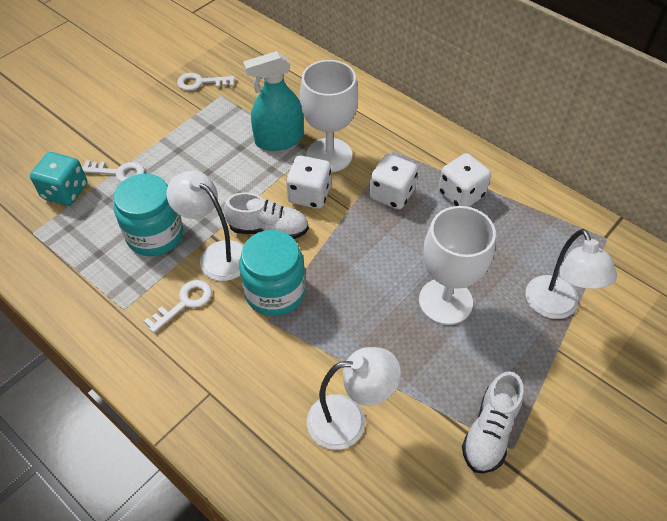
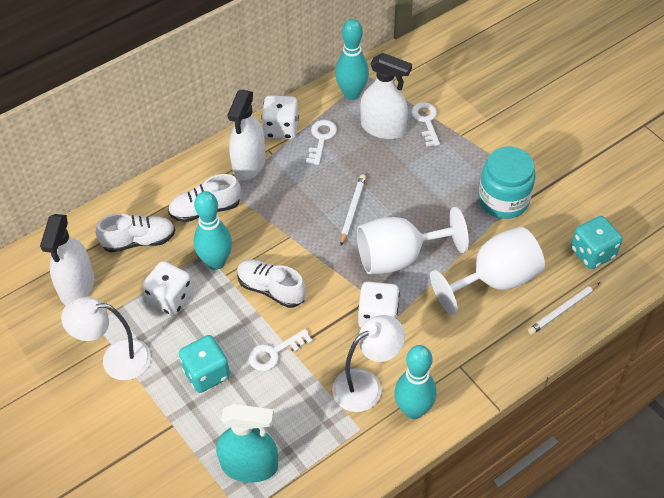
turquoise bowling pin: none = 0 -> [194,191,232,270] [335,19,369,100] [394,345,437,419] = 3
turquoise dice: [30,152,87,206] = 1 -> [179,335,230,393] [571,216,622,269] = 2
turquoise jar: [114,174,183,256] [239,230,305,316] = 2 -> [478,147,536,219] = 1
white lamp: [166,171,244,281] [307,347,401,450] [526,229,617,319] = 3 -> [61,297,151,381] [332,315,405,412] = 2
white pencil: none = 0 -> [341,174,366,246] [528,282,600,335] = 2
white shoe: [224,193,309,239] [462,371,524,473] = 2 -> [96,213,175,253] [168,174,241,222] [237,259,306,308] = 3
white spray bottle: none = 0 -> [40,214,94,305] [228,90,266,180] [360,53,412,139] = 3

